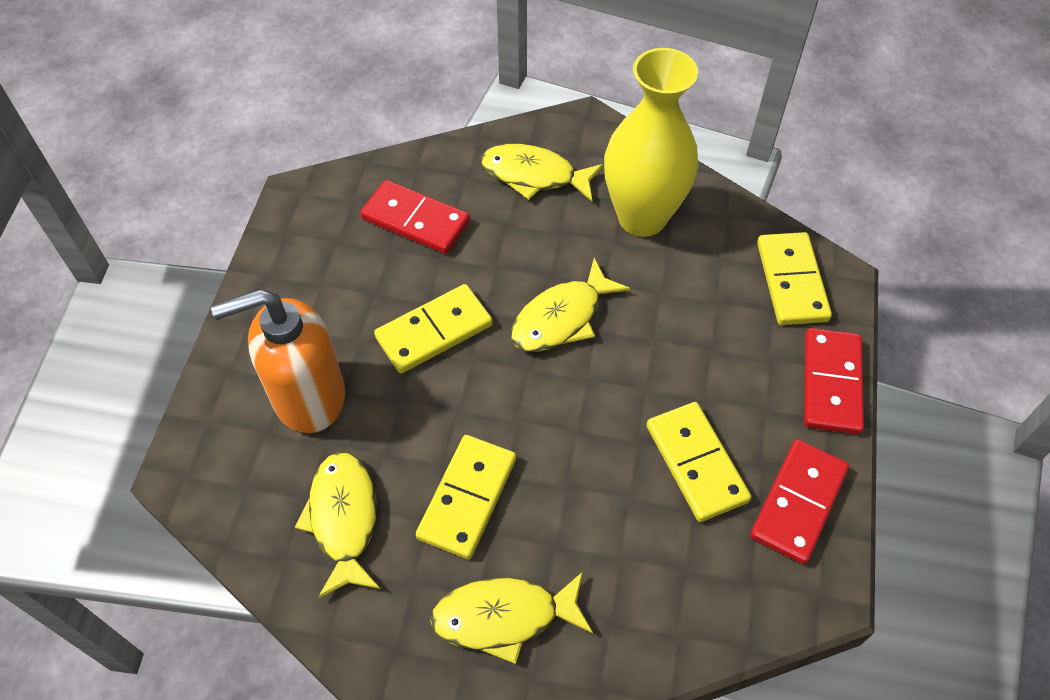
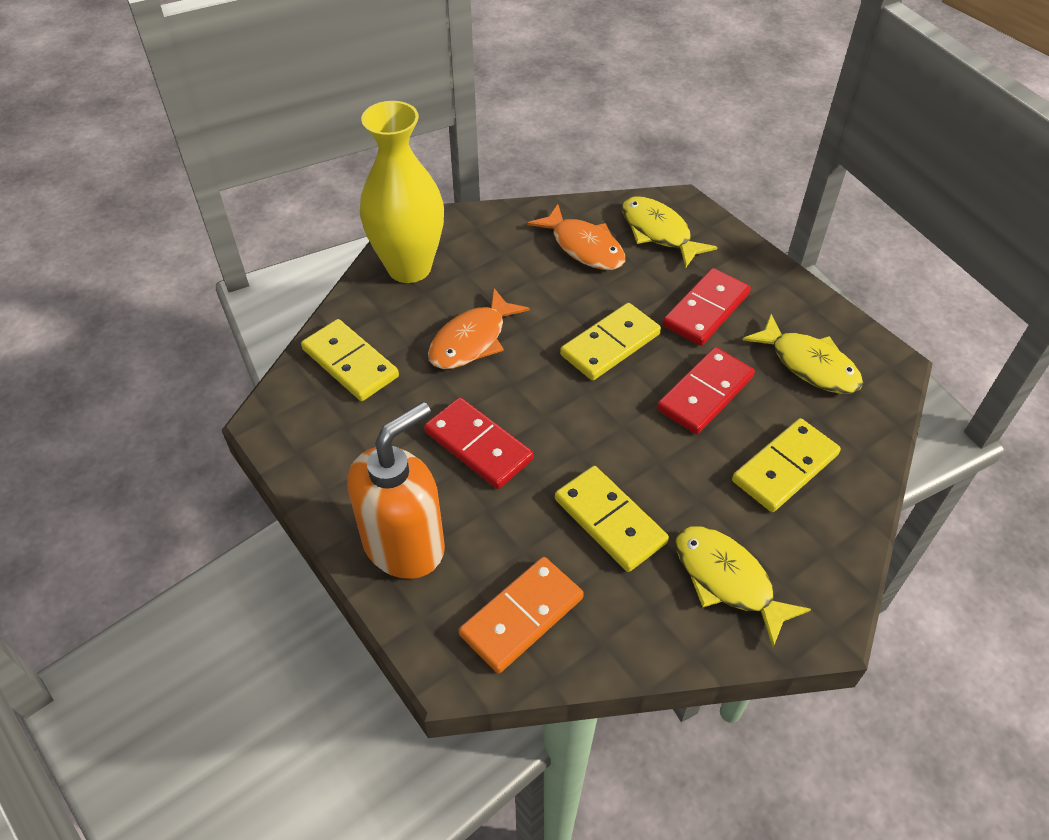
orange domino: none = 0 -> [459,557,584,673] = 1
orange fish: none = 0 -> [428,288,530,369] [527,204,625,270] = 2
yellow fish: [295,452,380,599] [430,572,593,664] [481,144,604,201] [511,258,630,352] = 4 -> [622,196,718,268] [676,526,811,647] [743,314,863,394] = 3

